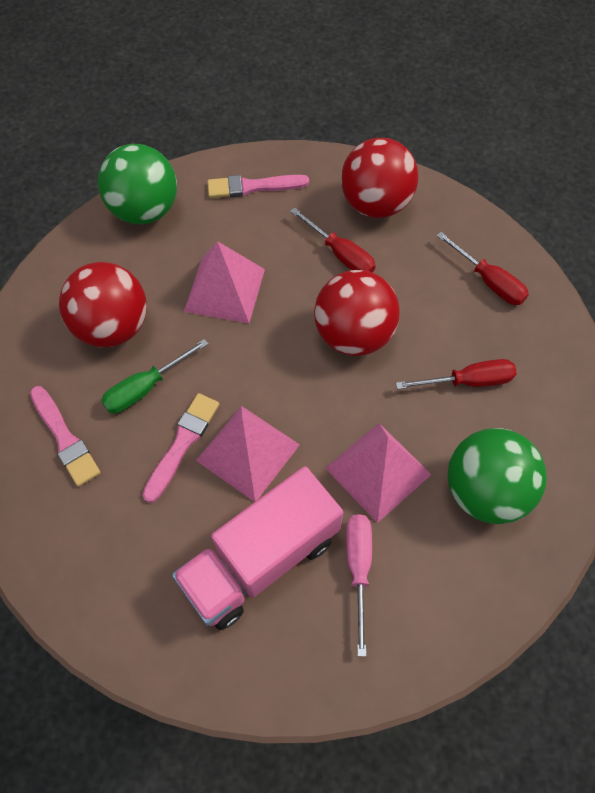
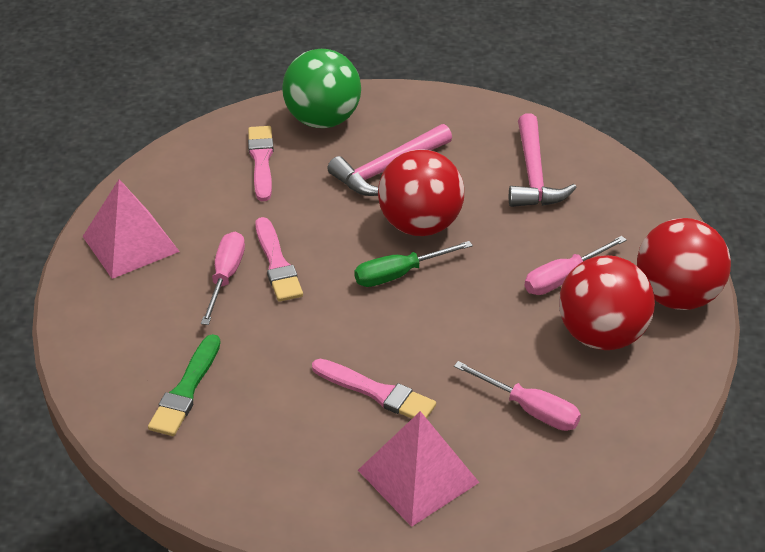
green ball: [98,144,177,224] [448,428,547,524] = 2 -> [282,49,361,128] = 1
green brush: none = 0 -> [148,334,221,436] = 1
pink hammer: none = 0 -> [327,124,452,196] [509,113,577,207] = 2
pink pyramid: [184,241,265,324] [196,406,300,502] [325,423,432,523] = 3 -> [82,179,180,279] [358,411,480,527] = 2
pink screwdriver: [346,514,372,657] = 1 -> [201,232,245,325] [454,361,581,431] [524,236,627,295] = 3
pink truck: [172,466,343,630] = 1 -> none = 0
red screwdriver: [290,207,376,273] [396,359,517,389] [436,232,529,305] = 3 -> none = 0

